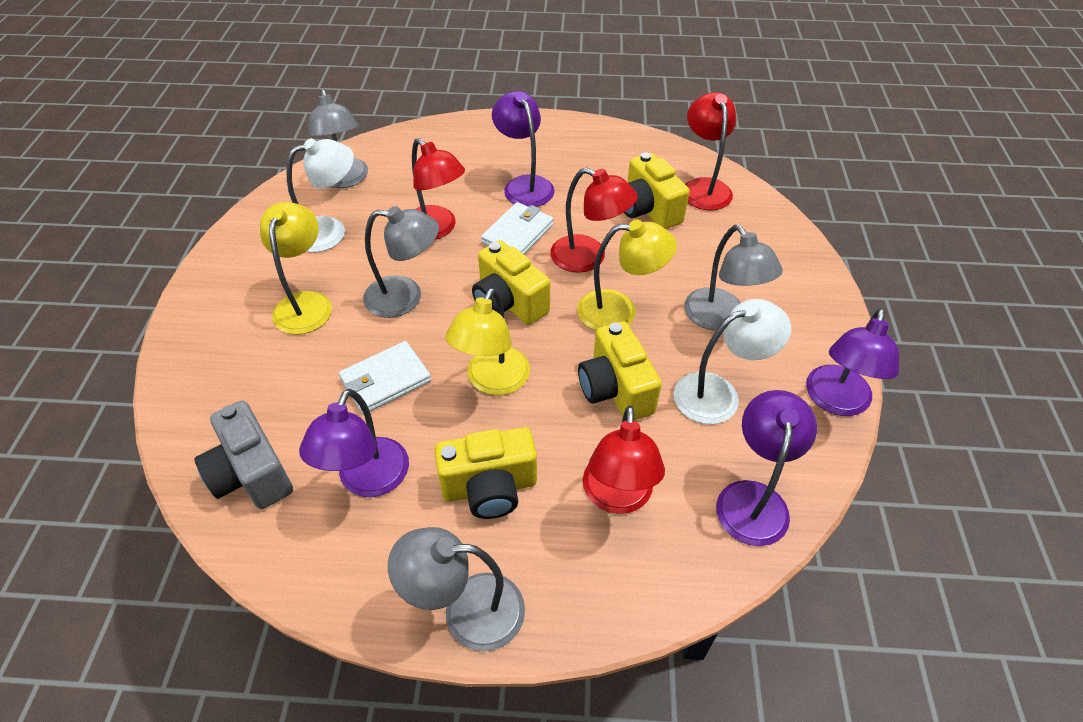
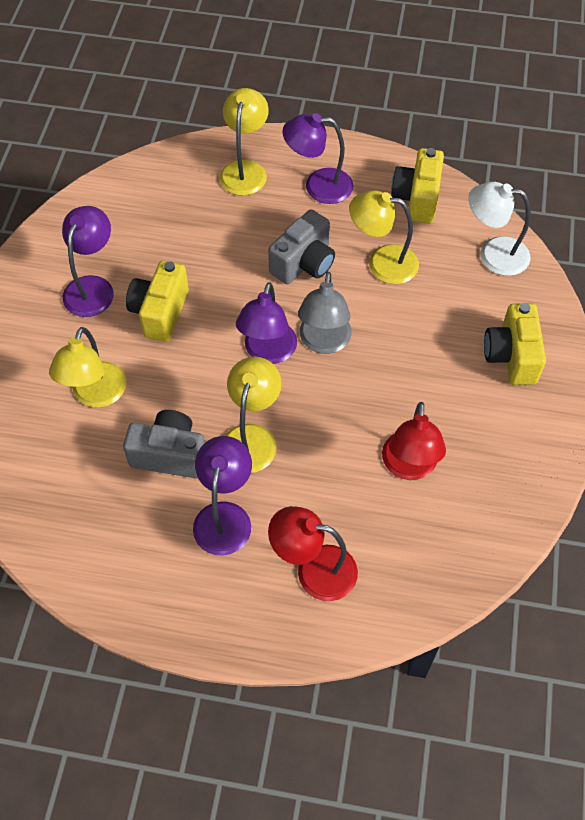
grey camera: [194,401,293,509] = 1 -> [123,410,205,479] [268,209,335,284] = 2
grey lamp: [308,89,368,188] [363,206,439,318] [388,527,525,652] [684,225,783,331] = 4 -> [298,272,352,354] = 1
red lamp: [412,138,465,240] [550,168,638,273] [583,406,665,514] [685,92,736,210] = 4 -> [268,506,358,601] [382,402,446,480] = 2
white lamp: [287,138,354,253] [673,299,791,424] = 2 -> [468,182,531,276] = 1
white wallet: [339,341,431,414] [481,202,554,254] = 2 -> none = 0
yellow camera: [434,427,537,519] [472,240,550,325] [578,321,662,420] [624,152,690,229] = 4 -> [126,261,189,342] [391,148,444,223] [484,303,546,385] = 3
yellow lamp: [260,202,332,335] [445,288,530,395] [577,220,677,331] = 3 -> [49,327,127,408] [219,88,269,196] [225,357,282,473] [349,190,419,284] = 4

